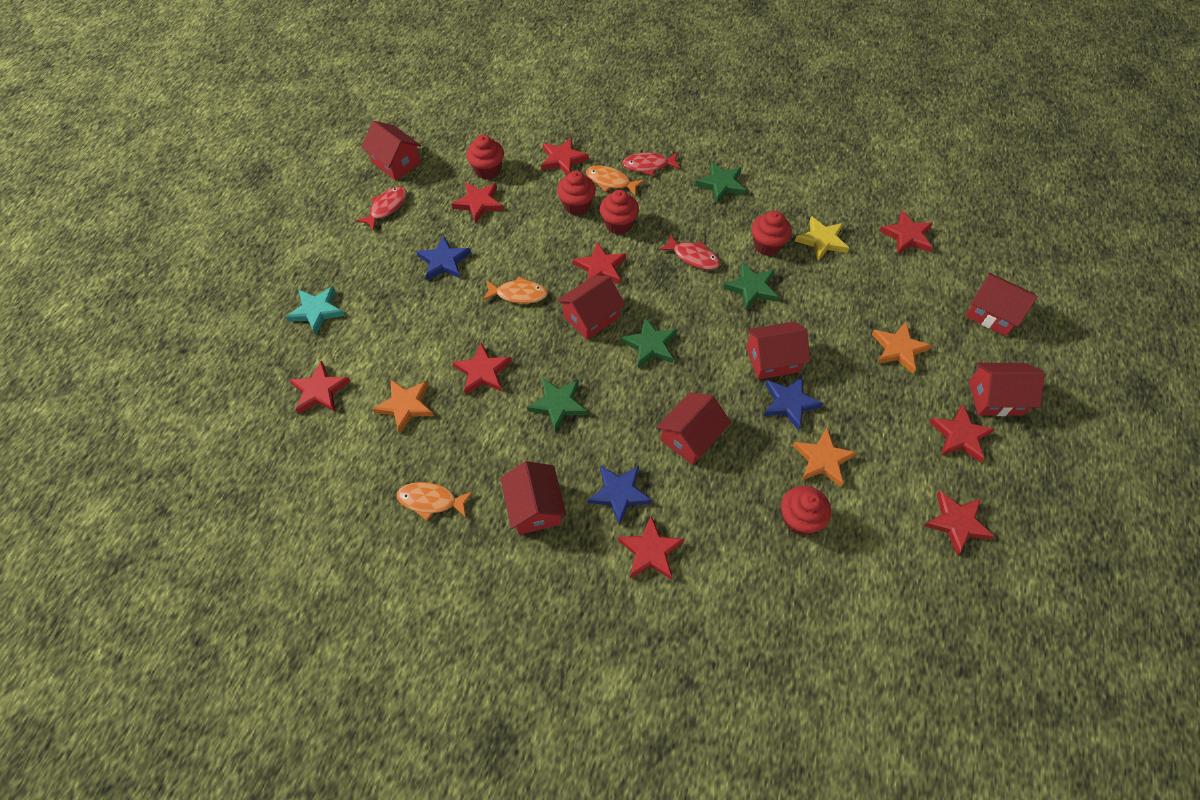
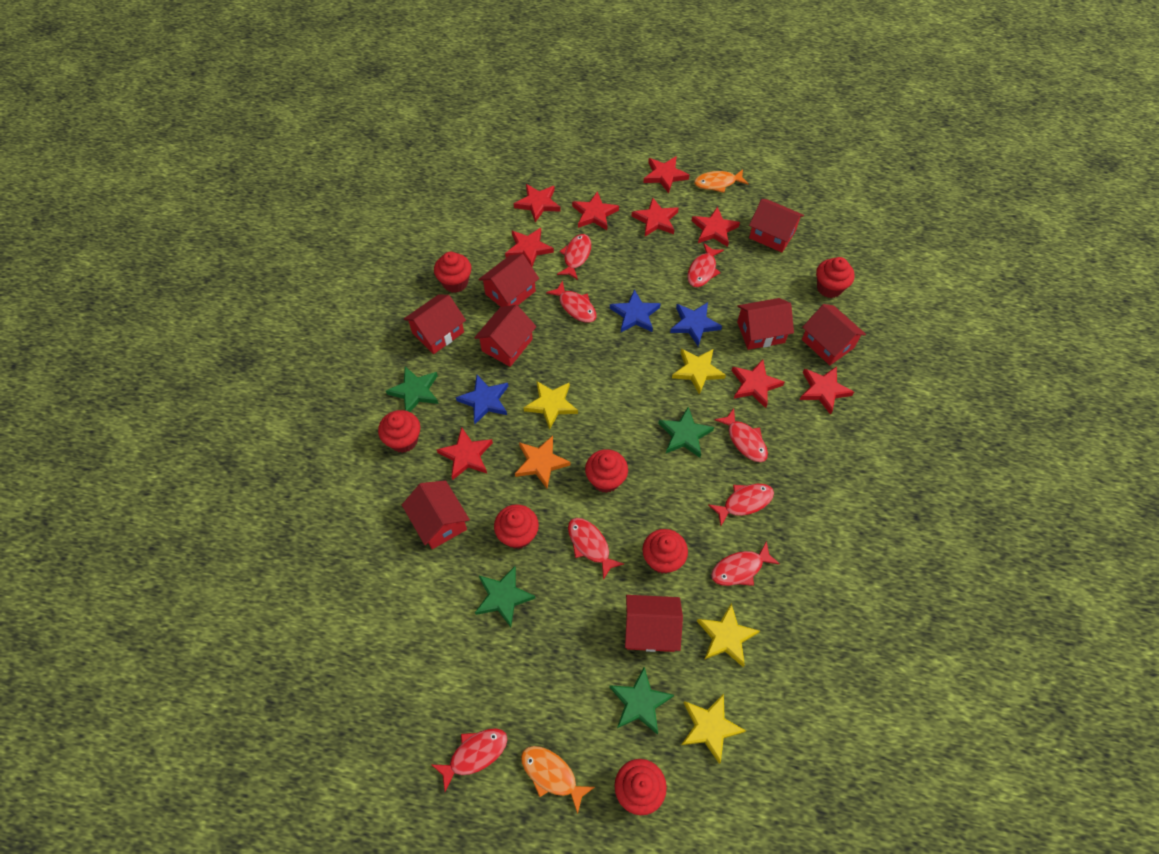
orange fish: [397,482,473,521] [483,276,548,304] [586,165,644,195] = 3 -> [521,746,595,814] [694,169,749,193] = 2
orange star: [372,380,434,433] [792,428,857,487] [872,322,932,374] = 3 -> [515,436,571,488] = 1
red cupcake: [466,135,504,179] [557,171,596,216] [600,190,639,235] [751,211,792,256] [781,486,831,535] = 5 -> [378,410,420,453] [434,252,471,293] [494,504,539,549] [585,449,628,493] [615,759,667,815] [642,529,688,574] [816,257,855,298] = 7
red fish: [356,186,407,231] [622,152,681,176] [659,234,721,270] = 3 -> [432,728,508,792] [546,281,597,323] [557,234,591,280] [568,518,624,580] [687,243,724,287] [708,484,774,526] [711,541,780,586] [715,408,768,462] = 8
red house: [361,121,421,181] [500,461,566,535] [557,275,625,340] [657,392,731,465] [746,322,810,380] [965,273,1038,336] [969,363,1045,416] = 7 -> [402,480,470,549] [404,294,466,354] [474,305,536,367] [478,254,539,307] [625,595,683,652] [737,298,794,350] [749,199,804,253] [802,304,866,365] = 8
turquoise star: [286,286,345,335] = 1 -> none = 0
yellow star: [795,216,849,261] = 1 -> [523,381,578,430] [672,348,726,395] [681,694,746,764] [697,603,760,667] = 4

